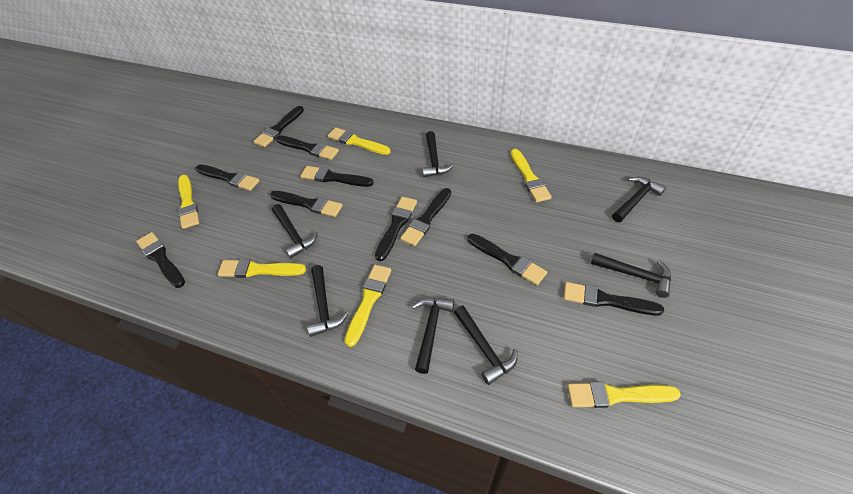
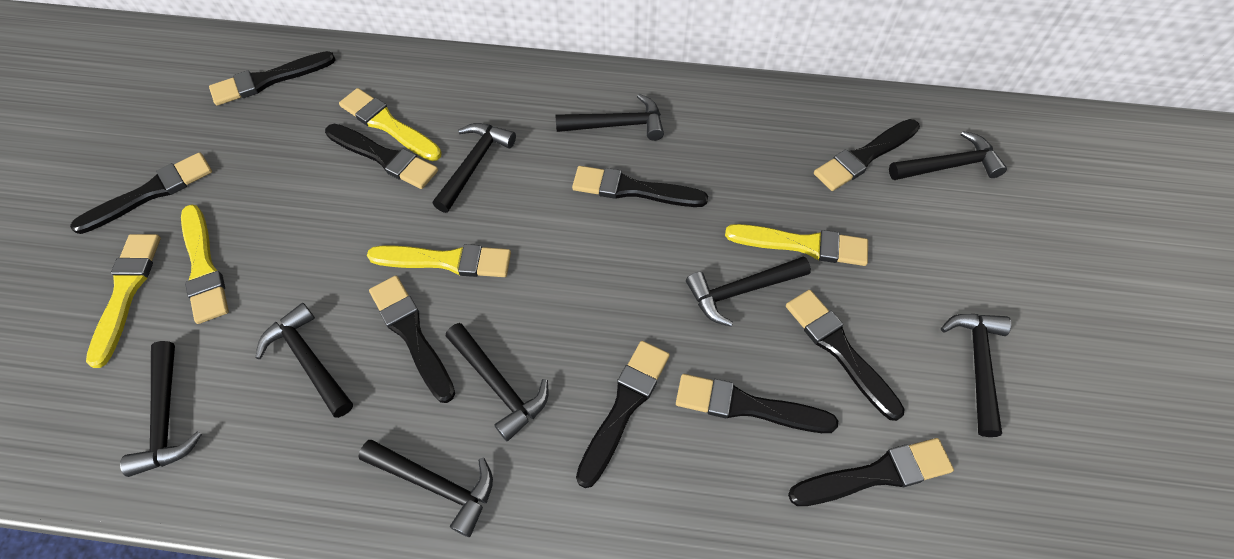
black hammer: [272,204,318,259] [307,265,348,337] [412,298,454,374] [422,131,454,177] [454,305,518,385] [591,253,671,298] [612,177,666,222] = 7 -> [120,341,202,477] [255,303,353,418] [358,440,493,537] [433,123,516,213] [446,323,548,441] [556,94,664,141] [686,256,811,327] [889,131,1007,180] [941,314,1011,437] = 9
yellow brush: [178,175,199,229] [217,259,306,278] [327,127,390,155] [344,265,391,347] [510,149,552,202] [567,381,681,408] = 6 -> [86,234,161,368] [181,204,229,324] [339,88,442,161] [367,244,511,277] [725,224,868,266] = 5

